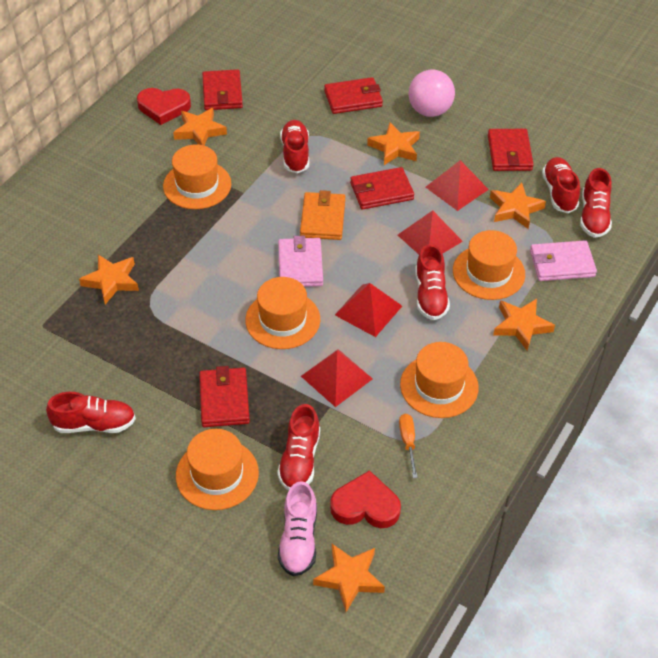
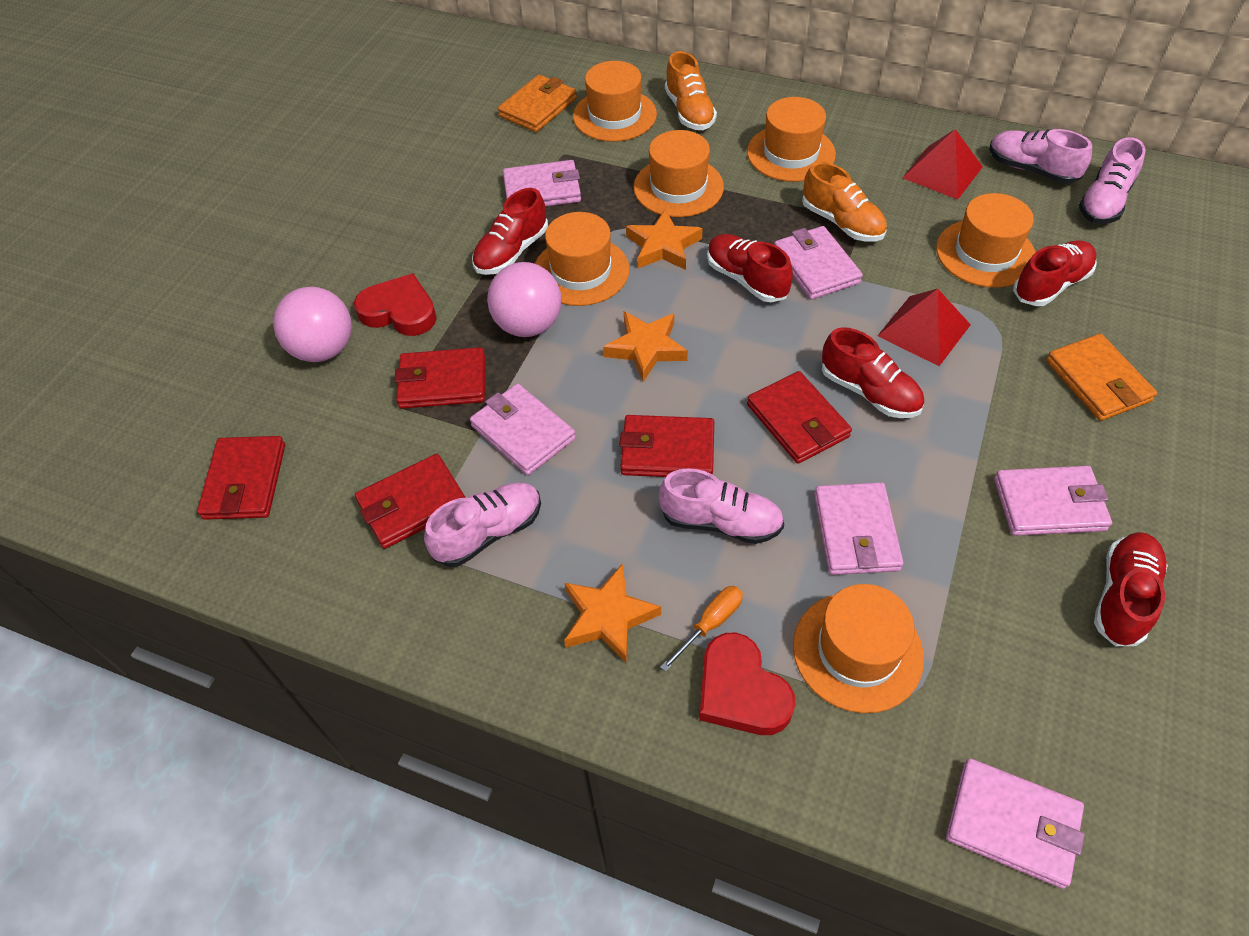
orange hat: [163,144,231,209] [176,429,259,510] [245,277,320,349] [400,342,479,418] [453,230,525,300] = 5 -> [535,212,630,306] [573,61,657,142] [633,130,724,217] [747,97,836,182] [793,584,924,713] [936,193,1036,288] = 6
orange shoe: none = 0 -> [665,51,717,130] [802,162,887,242] = 2
orange star: [79,255,139,304] [173,108,227,145] [313,544,385,612] [367,123,420,165] [490,183,546,229] [493,299,555,351] = 6 -> [564,563,661,663] [603,312,688,382] [626,209,703,270] = 3
orange wallet: [300,190,345,240] = 1 -> [498,75,577,132] [1046,334,1157,421] = 2
pink ball: [408,69,455,117] = 1 -> [273,287,352,362] [487,262,562,337] = 2
pink shoe: [278,481,317,576] = 1 -> [424,482,541,567] [659,468,784,544] [989,129,1092,184] [1079,137,1146,224] = 4
pink wallet: [278,236,323,287] [530,240,597,281] = 2 -> [470,383,576,475] [503,160,581,206] [774,226,863,300] [814,482,904,575] [946,758,1085,889] [994,466,1112,536] = 6
red pyramid: [301,349,373,407] [335,283,402,337] [398,210,463,254] [426,160,489,211] = 4 -> [877,289,971,366] [902,129,983,200] = 2
red shoe: [46,392,136,433] [277,404,320,490] [280,120,309,173] [415,244,450,320] [542,157,580,213] [580,168,612,238] = 6 -> [472,188,548,275] [707,234,793,302] [822,327,924,418] [1013,240,1097,306] [1094,532,1168,646] = 5

